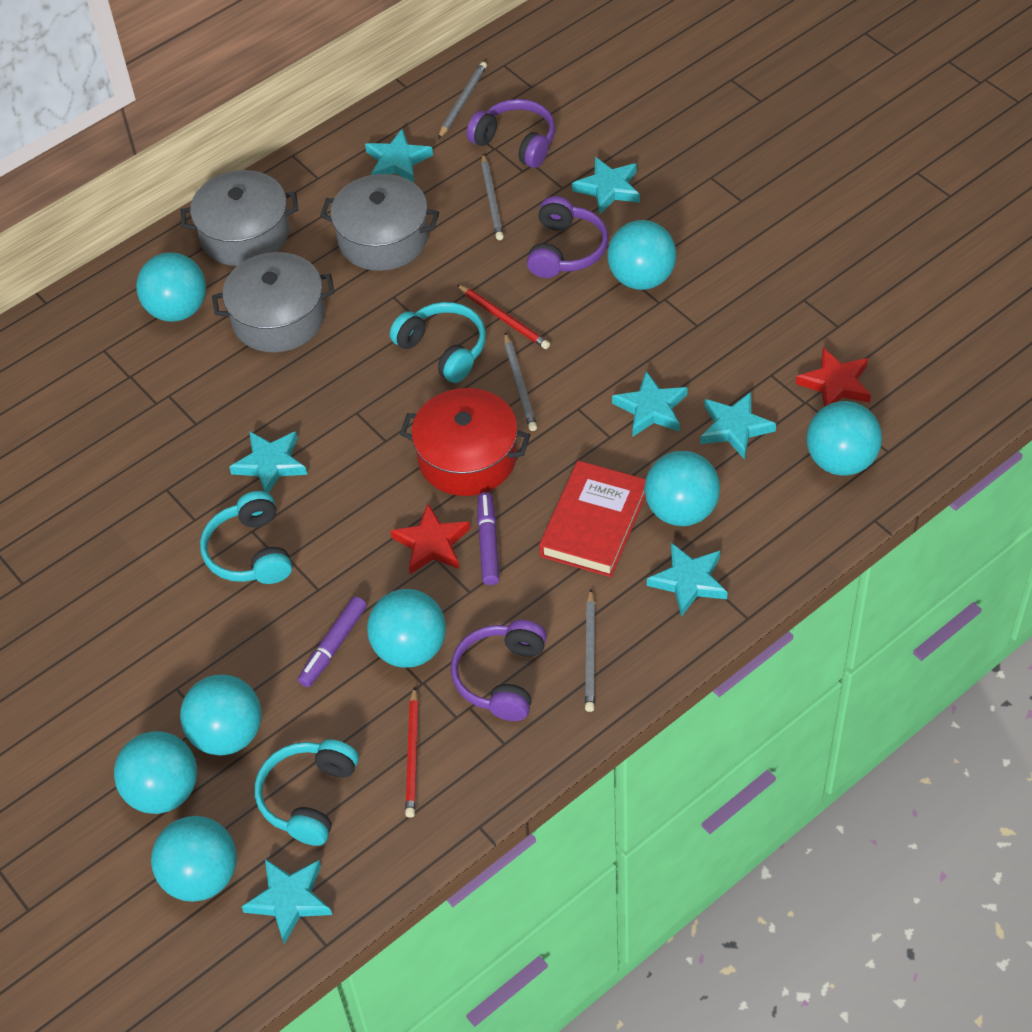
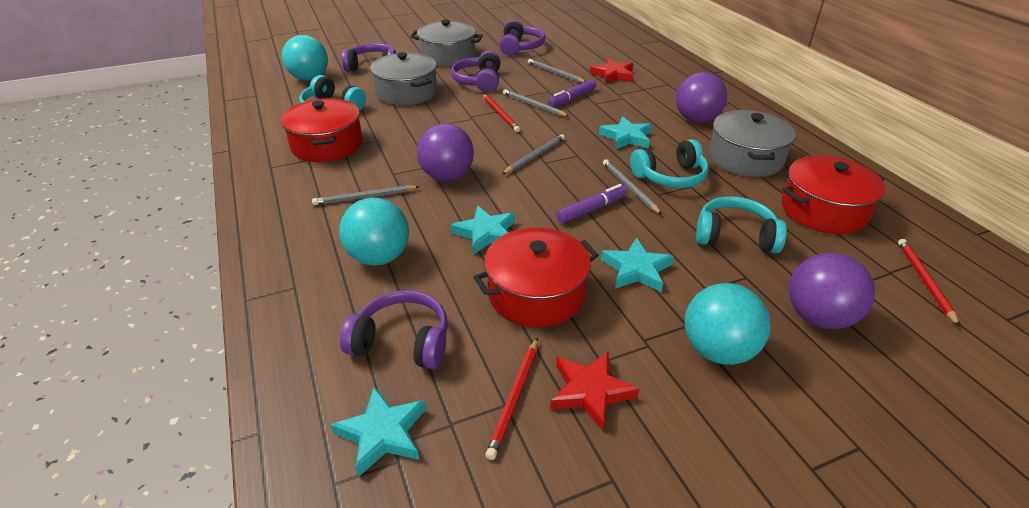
grey pencil: [438,62,487,139] [481,154,504,240] [504,333,537,431] [585,589,595,712] = 4 -> [312,185,420,205] [502,134,565,175] [503,89,569,117] [528,59,586,83] [603,159,662,215] = 5
purple ball: none = 0 -> [417,123,474,181] [676,72,727,123] [789,253,875,329] = 3
purple headphones: [450,620,547,721] [467,99,555,168] [527,196,608,278] = 3 -> [340,290,448,369] [341,43,396,72] [451,51,500,92] [499,20,545,56] = 4
red book: [539,461,646,577] = 1 -> none = 0
red pencil: [405,686,419,818] [457,285,550,349] = 2 -> [483,94,520,132] [485,338,538,460] [898,239,960,327] = 3
red pot: [400,388,530,496] = 1 -> [281,98,362,162] [474,227,599,327] [781,155,886,234] = 3
turquoise ball: [114,731,197,814] [136,252,206,321] [151,816,237,902] [180,675,262,755] [367,589,446,668] [607,220,676,290] [644,451,720,526] [807,401,882,476] = 8 -> [282,35,328,81] [339,198,409,266] [685,283,771,365] = 3
turquoise star: [229,431,307,493] [242,859,332,944] [365,128,433,183] [572,157,640,214] [612,371,688,436] [647,543,728,617] [700,392,776,460] = 7 -> [331,387,426,477] [451,206,515,255] [599,116,652,150] [601,238,674,292] = 4

